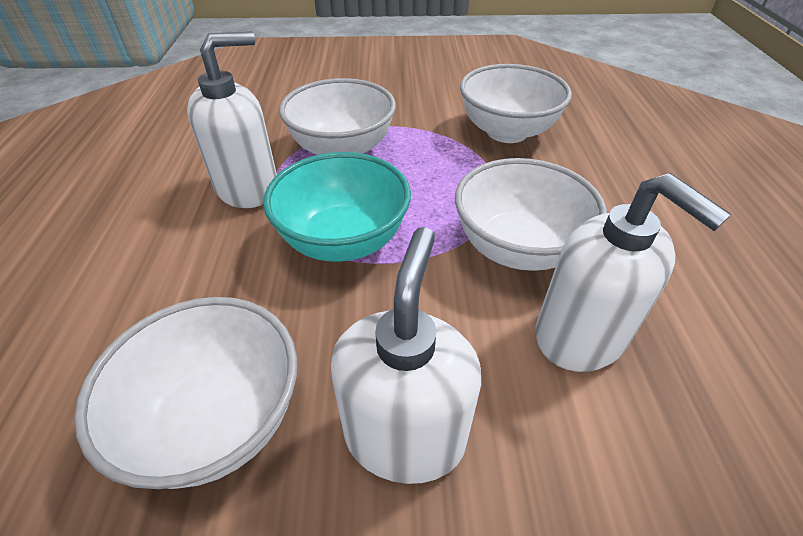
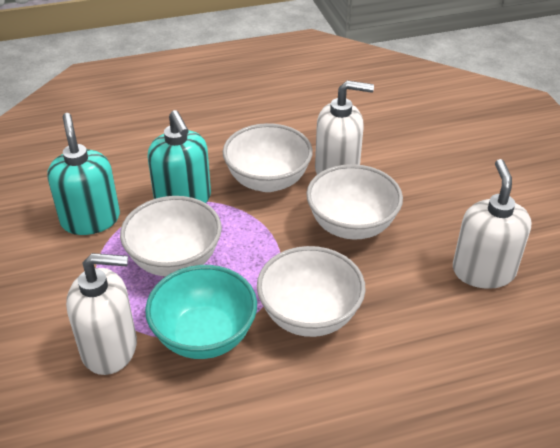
turquoise soap dispenser: none = 0 -> [47,113,120,235] [147,110,211,203] = 2

